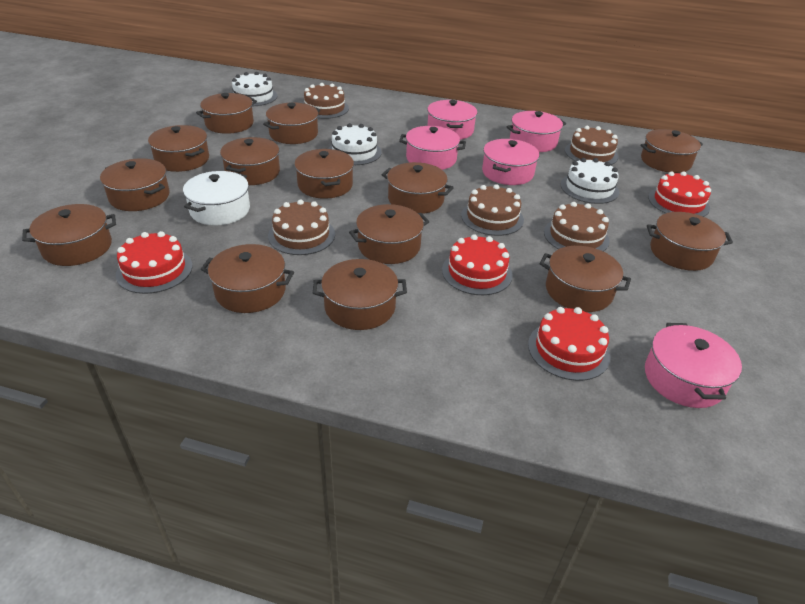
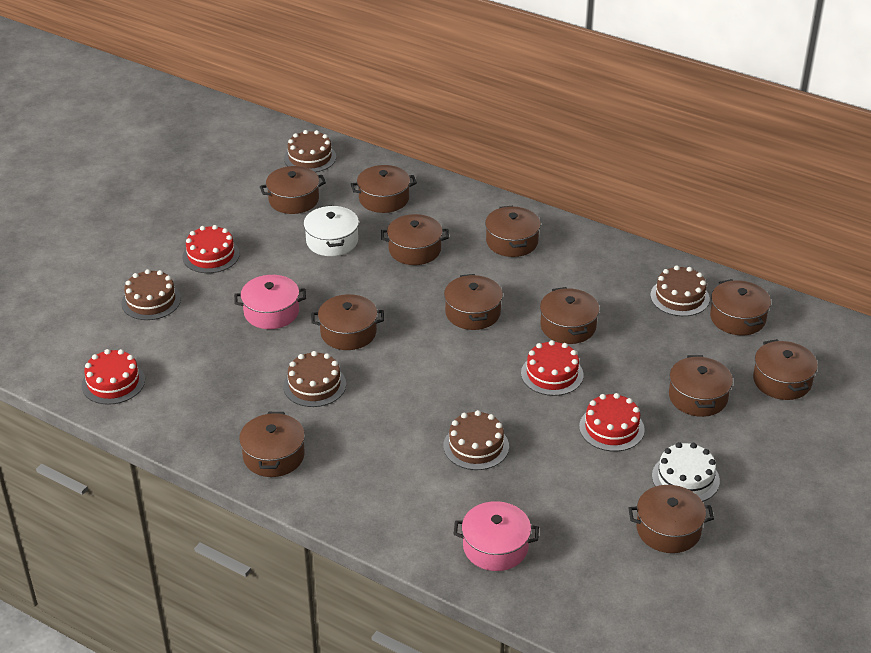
brown pot: [22,204,116,266] [100,158,170,211] [148,125,209,172] [196,93,257,134] [201,244,294,313] [220,137,280,185] [263,102,320,144] [294,149,354,199] [313,259,407,330] [349,204,430,264] [382,162,454,214] [540,246,631,312] [641,129,703,173] [647,212,733,271] = 14 -> [239,412,305,477] [260,166,326,214] [311,294,384,350] [351,165,417,213] [381,214,449,265] [444,274,503,330] [485,206,541,257] [540,287,599,344] [628,485,714,553] [669,355,733,417] [710,279,771,335] [753,339,818,400] = 12
pink pot: [399,126,466,170] [427,100,477,140] [482,139,539,185] [507,111,566,152] [645,323,742,408] = 5 -> [234,275,306,329] [454,501,539,571] = 2
white cake: [232,72,277,106] [328,123,382,165] [560,158,619,204] = 3 -> [652,442,720,502] = 1

